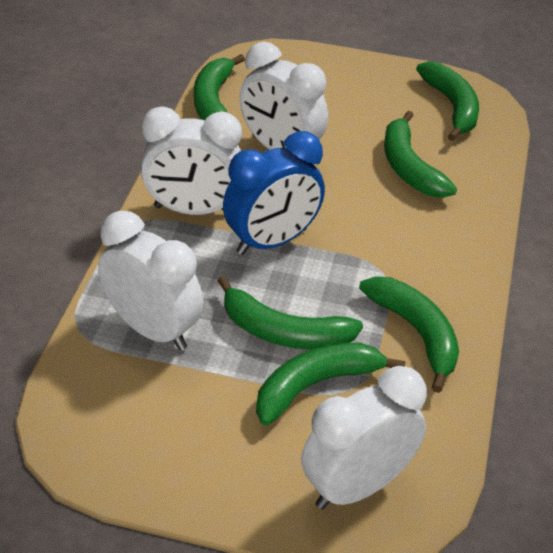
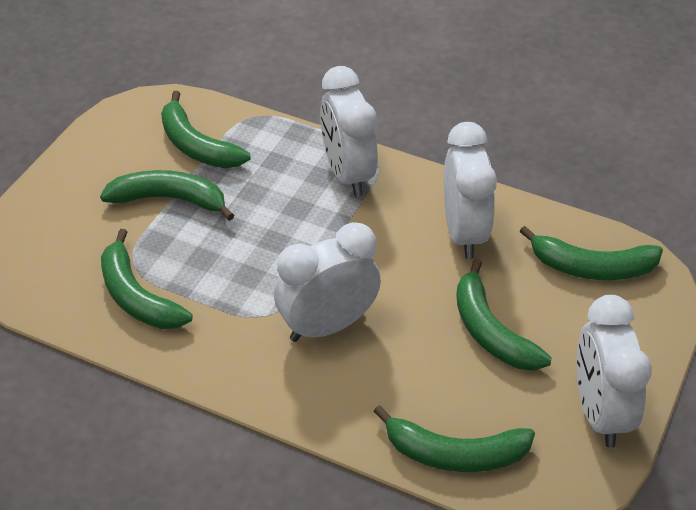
blue clock: [223,131,325,255] = 1 -> none = 0

